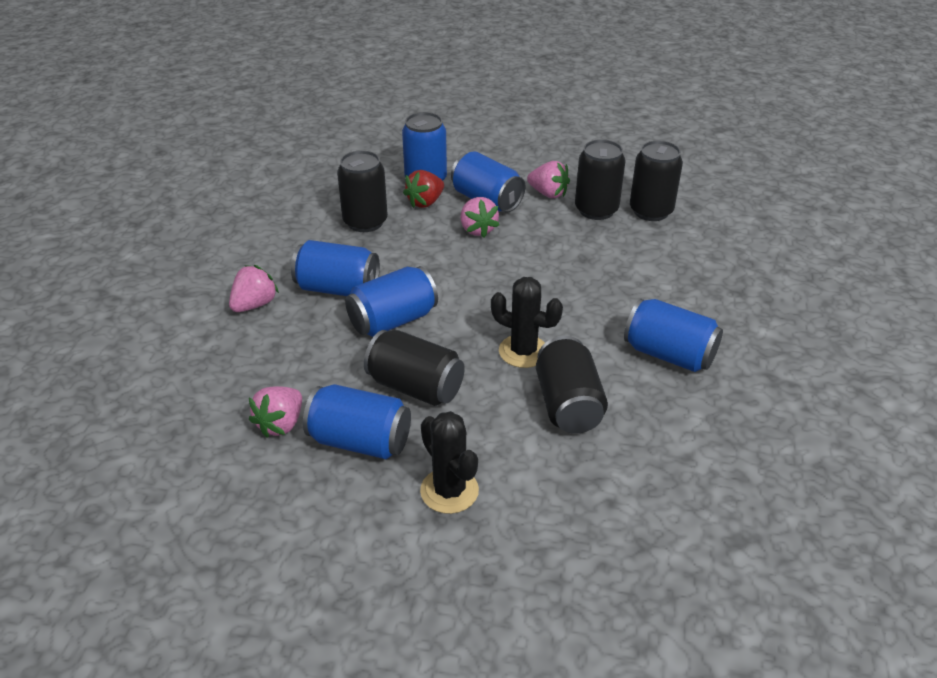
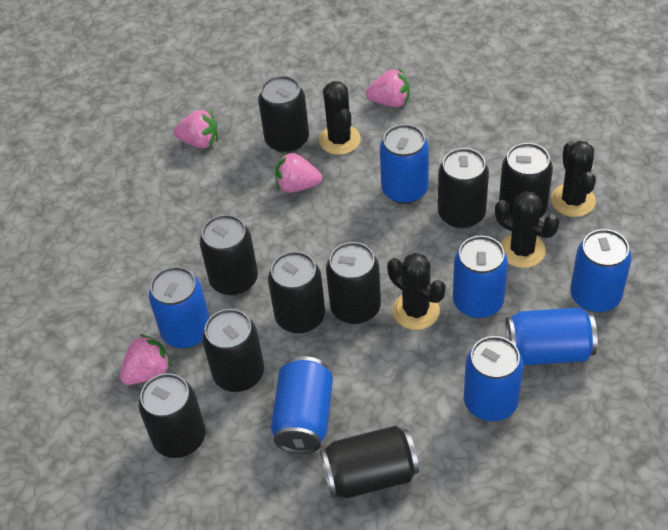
black cactus: [420,411,479,514] [491,277,563,368] = 2 -> [319,81,361,155] [387,253,446,330] [495,191,559,268] [551,141,596,217] = 4
black can: [337,150,388,232] [364,330,465,406] [536,336,608,434] [575,139,625,220] [630,141,683,221] = 5 -> [139,373,206,458] [200,215,258,296] [202,309,264,392] [258,76,309,153] [268,251,325,334] [320,425,419,498] [326,242,381,324] [438,148,489,229] [499,143,553,218] = 9
blue can: [291,240,380,296] [303,384,411,459] [345,266,438,337] [402,112,447,181] [451,151,525,213] [624,299,723,372] = 6 -> [149,267,210,348] [271,356,333,454] [380,124,429,204] [453,236,508,319] [464,336,524,421] [505,307,597,365] [570,229,632,313] = 7
red strawberry: [403,170,444,208] = 1 -> none = 0

